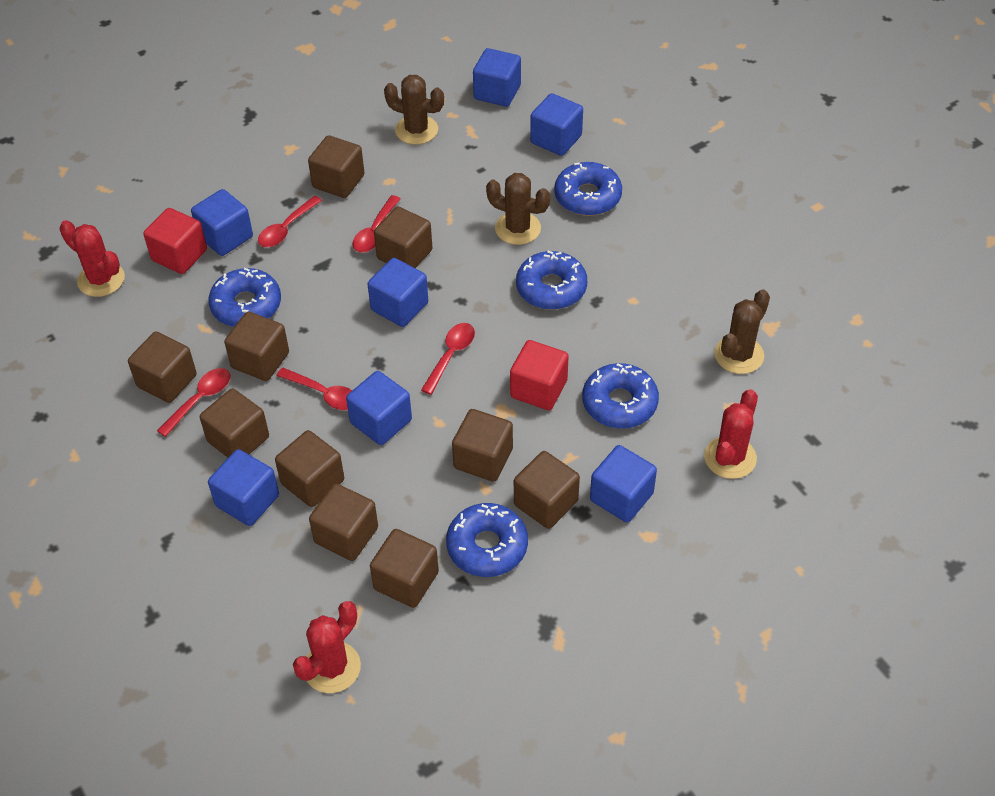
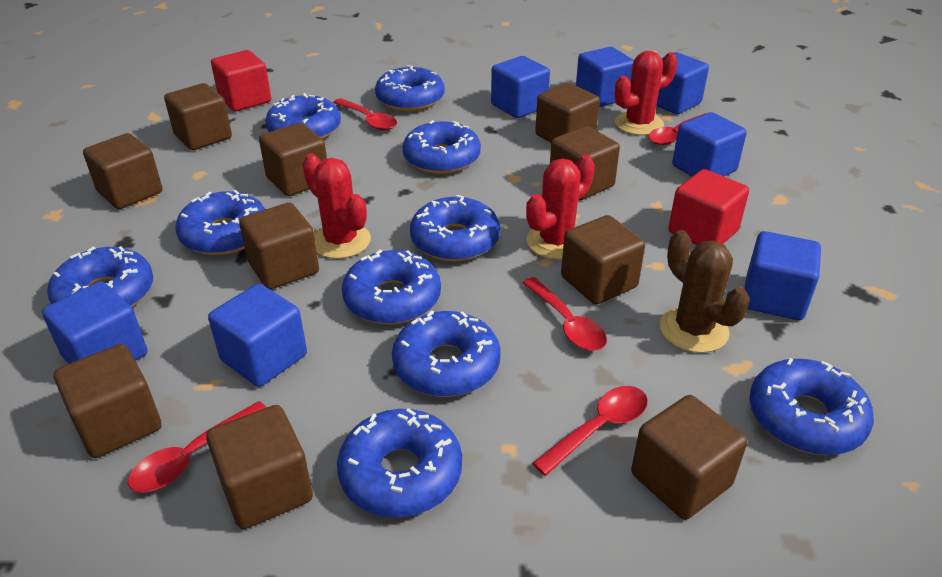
blue donut: [208,268,281,327] [446,503,528,577] [516,251,587,310] [554,162,622,216] [582,363,659,428] = 5 -> [47,246,153,307] [175,190,265,255] [265,93,341,139] [337,408,462,517] [342,250,441,325] [375,65,445,111] [392,310,501,397] [402,120,481,174] [410,195,500,261] [749,358,874,455] = 10
brown cactus: [384,75,444,145] [486,173,550,245] [714,290,770,374] = 3 -> [659,230,750,353] = 1

